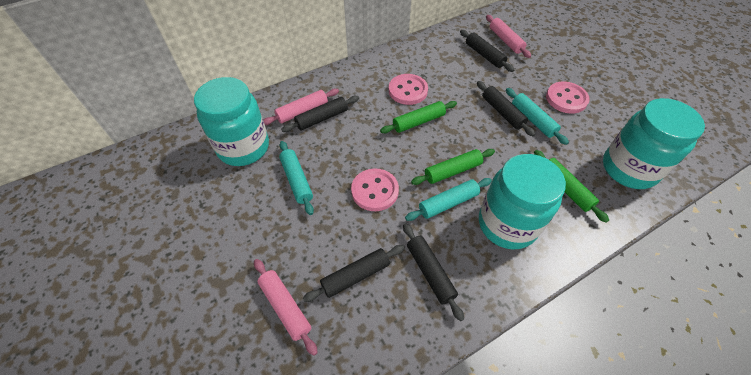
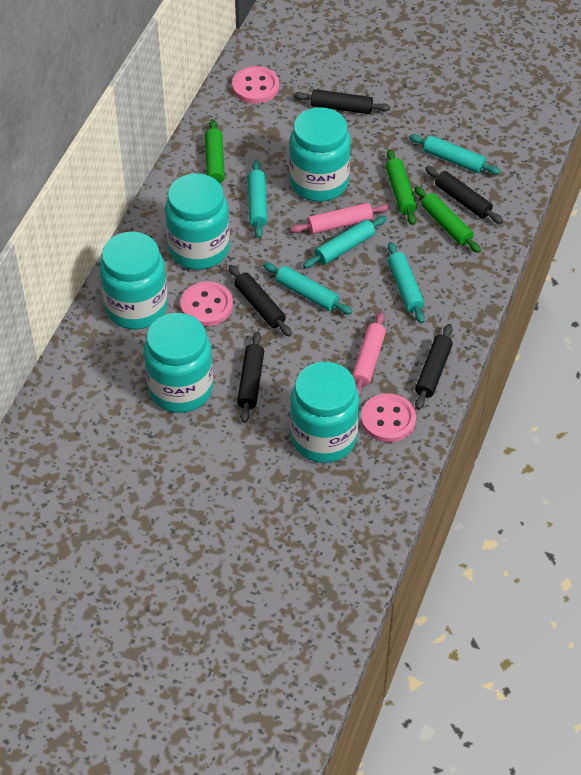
pink rolling pin: [254,259,318,356] [263,89,339,125] [486,15,531,58] = 3 -> [290,203,390,234] [352,312,386,396] = 2
turquoise jar: [194,77,269,166] [479,154,566,250] [603,98,705,189] = 3 -> [100,232,168,329] [144,313,213,413] [165,173,230,270] [289,107,351,202] [290,362,360,463] = 5
turquoise rolling pin: [279,141,314,215] [405,178,492,221] [506,88,569,145] = 3 -> [248,160,267,238] [263,263,352,314] [303,216,387,268] [388,242,425,324] [409,134,501,175] = 5

